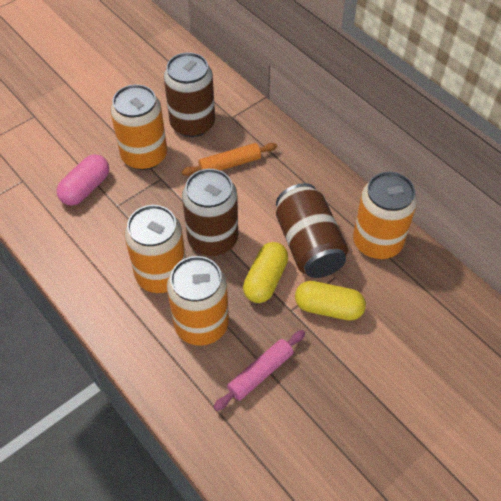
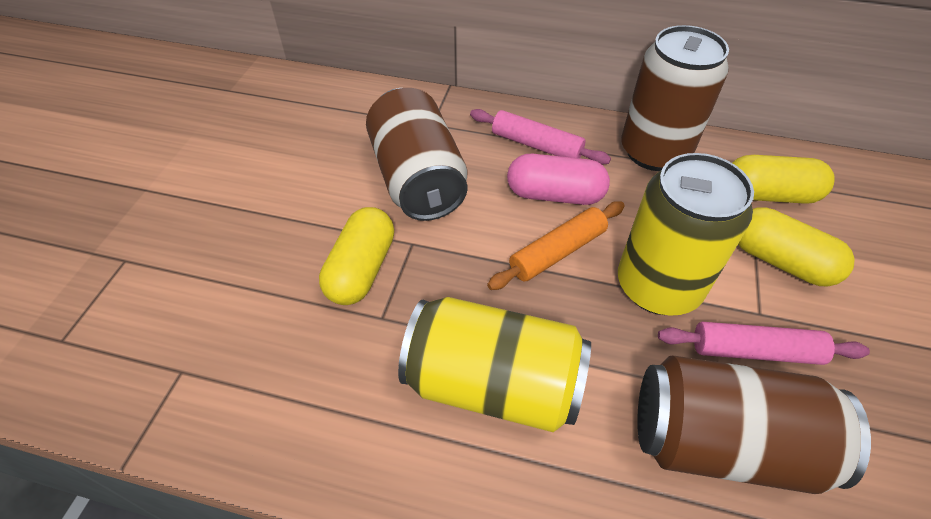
orange can: [110,84,167,170] [124,205,186,293] [167,256,229,346] [353,172,417,259] = 4 -> none = 0
pink rolling pin: [213,330,305,411] = 1 -> [470,109,611,165] [658,322,870,365] = 2
yellow can: none = 0 -> [398,297,591,432] [618,153,754,316] = 2
yellow capsule: [243,242,288,303] [295,281,366,321] = 2 -> [319,207,394,305] [732,155,835,204] [738,207,855,287] = 3

